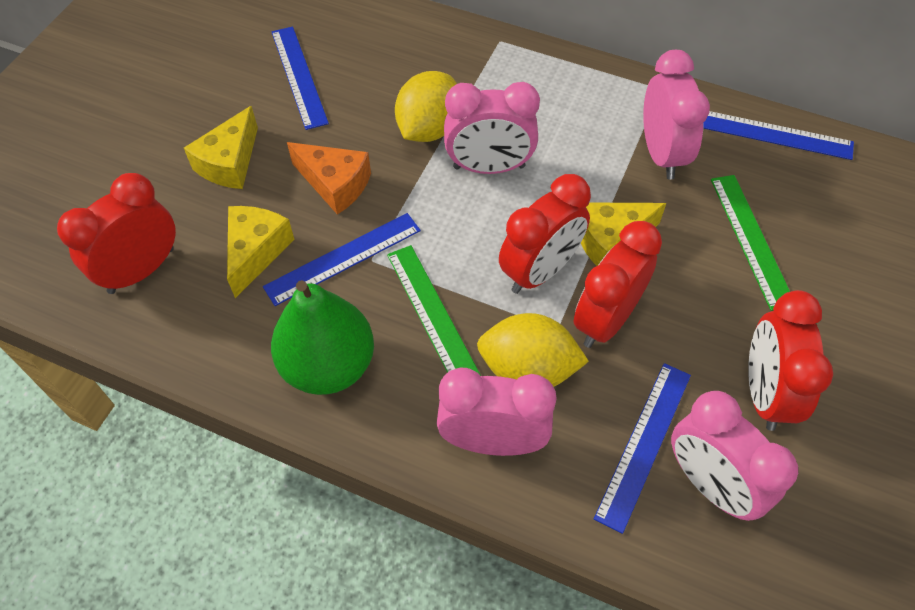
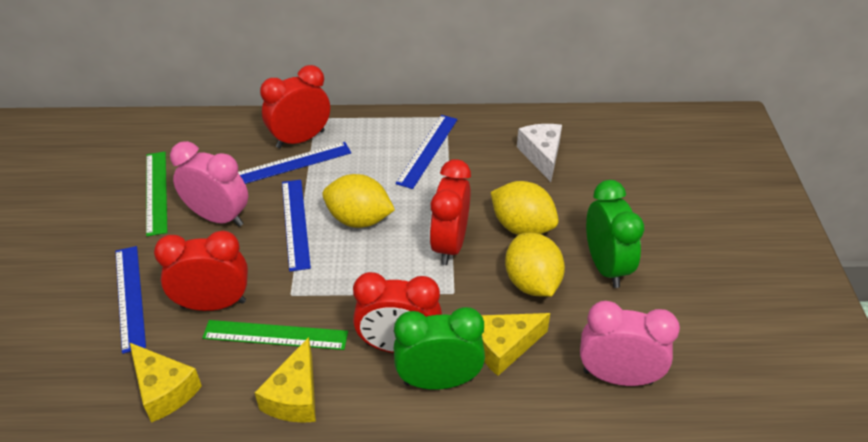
green clock: none = 0 -> [394,307,485,390] [586,180,644,288] = 2
green pear: [271,280,374,395] = 1 -> none = 0
orange cheese: [287,142,371,215] = 1 -> none = 0
pink clock: [436,368,557,456] [444,82,540,174] [643,50,710,180] [671,391,798,521] = 4 -> [170,141,248,227] [580,301,680,386] = 2
white cheese: none = 0 -> [517,124,562,182] = 1
yellow lemon: [395,71,457,142] [477,313,589,387] = 2 -> [322,174,395,228] [491,181,559,235] [505,233,565,297] = 3

